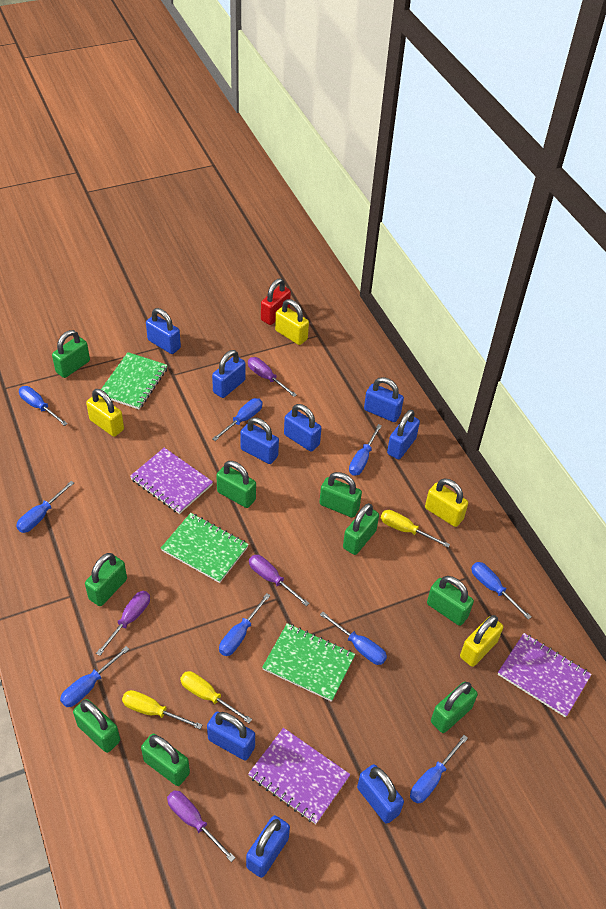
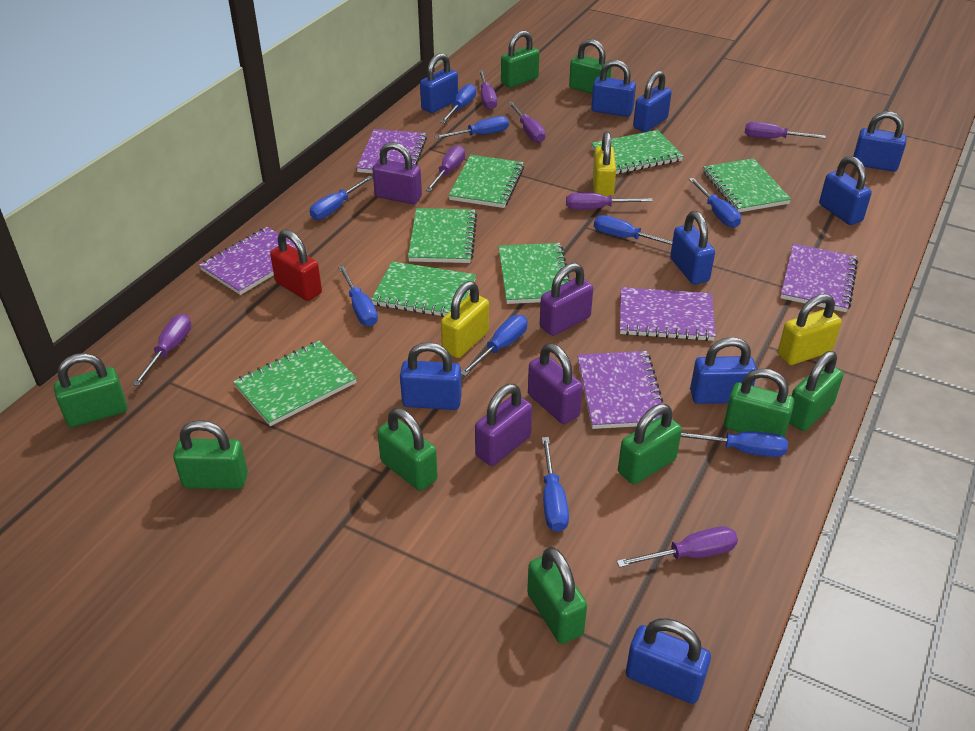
green notebook: [101,352,168,409] [161,513,249,583] [262,623,355,702] = 3 -> [233,341,357,426] [371,261,476,317] [408,208,477,263] [448,155,524,208] [498,243,570,304] [591,130,683,174] [703,158,791,212] = 7
purple notebook: [130,448,213,514] [248,728,350,824] [498,633,592,717] = 3 -> [199,227,307,295] [356,129,427,173] [577,351,663,429] [620,287,716,341] [780,243,858,312] = 5
purple padlock: none = 0 -> [372,142,422,204] [475,384,532,466] [528,343,583,424] [540,263,593,336] = 4
purple screwdriver: [96,591,150,656] [167,790,235,862] [248,357,297,397] [249,555,309,606] = 4 -> [133,314,191,386] [425,145,465,192] [479,70,497,110] [508,102,546,143] [566,193,653,210] [617,526,738,568] [745,122,826,139] = 7
yellow padlock: [86,389,124,437] [275,299,309,345] [425,479,468,527] [460,615,503,667] = 4 -> [441,281,489,358] [593,132,616,198] [778,294,842,365] = 3
yellow screwdriver: [122,690,202,729] [180,671,252,723] [381,510,450,548] = 3 -> none = 0

